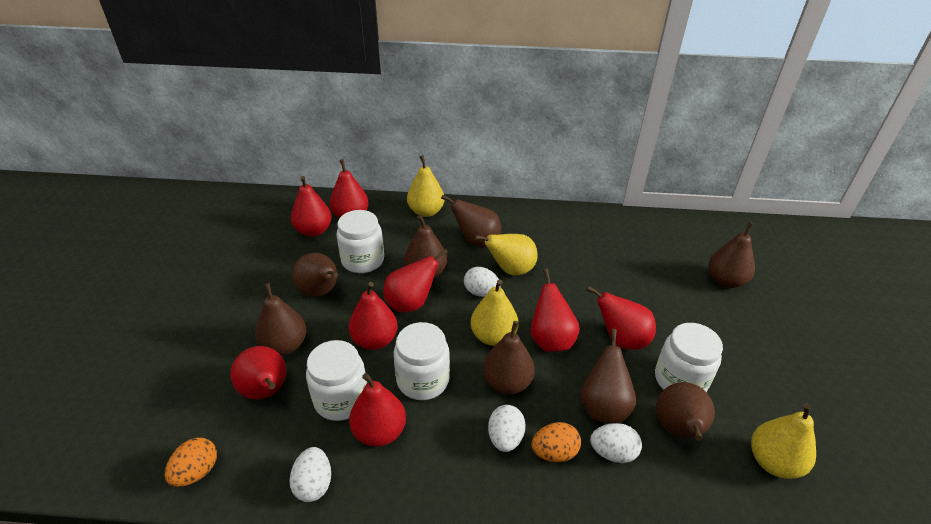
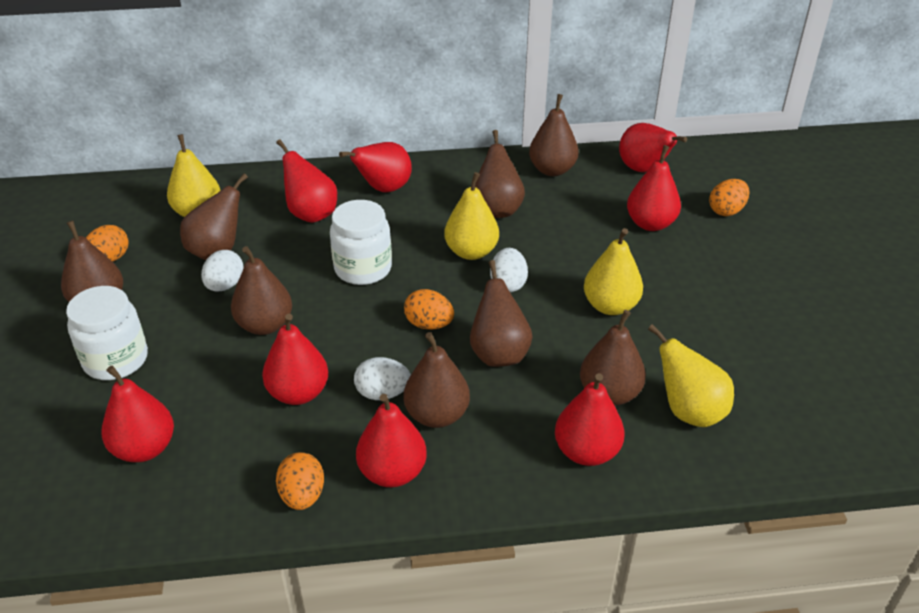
orange egg: [165,437,217,487] [531,422,581,462] = 2 -> [86,225,129,262] [276,452,324,510] [404,289,454,330] [709,179,749,216] = 4
white egg: [289,447,331,502] [464,267,501,297] [488,405,526,452] [590,423,642,463] = 4 -> [201,250,243,292] [354,357,411,400] [490,248,528,292] = 3
white jar: [306,340,367,421] [336,210,384,273] [394,322,450,400] [655,323,723,392] = 4 -> [66,286,148,380] [330,200,392,285] = 2

